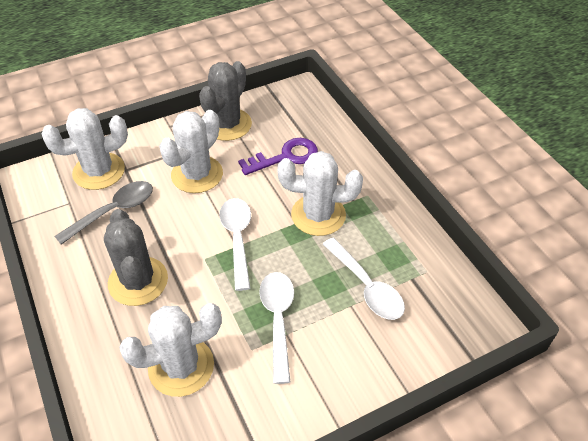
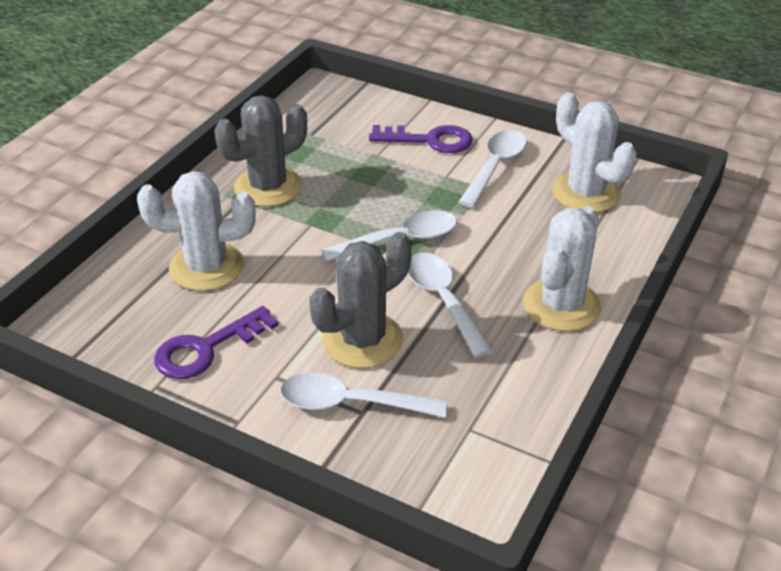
grey spoon: [55,181,153,245] = 1 -> none = 0
purple key: [238,138,318,175] = 1 -> [154,306,279,379] [369,125,473,153] = 2
white cactus: [41,108,128,190] [119,303,222,397] [159,110,223,193] [277,151,363,236] = 4 -> [137,171,255,291] [523,206,601,331] [552,92,637,213] = 3
white spoon: [219,198,251,291] [259,272,294,384] [323,238,405,320] = 3 -> [280,373,448,418] [321,210,457,262] [408,252,493,358] [459,130,527,208] = 4

